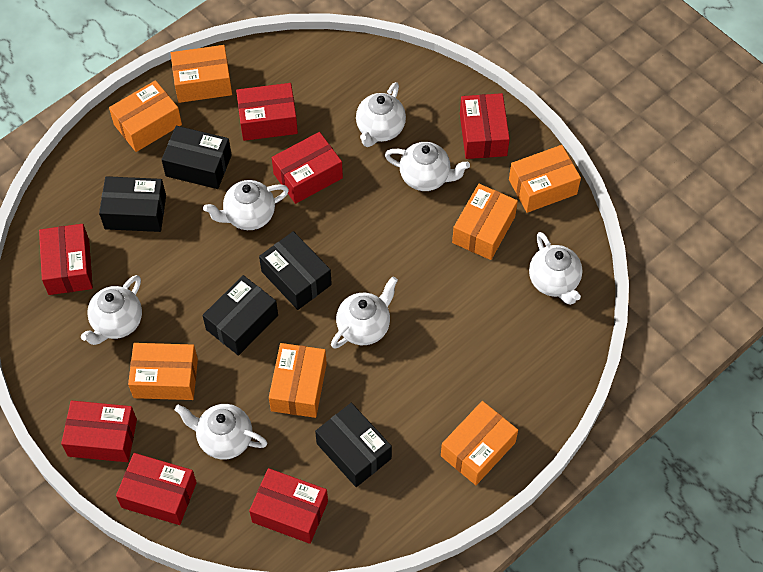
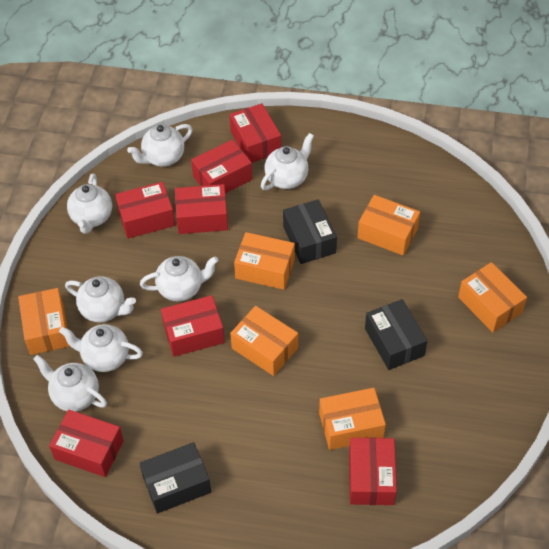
black box: [99,176,166,232] [161,126,232,189] [202,275,278,356] [259,231,332,310] [315,403,392,487] = 5 -> [139,442,211,514] [283,199,337,264] [365,299,427,370] = 3
orange box: [109,80,182,152] [128,343,198,400] [171,45,232,103] [269,343,327,418] [441,401,518,485] [452,184,518,260] [509,145,581,213] = 7 -> [18,288,70,355] [230,306,298,376] [234,232,295,290] [319,388,386,450] [357,195,420,255] [458,262,527,332] = 6

